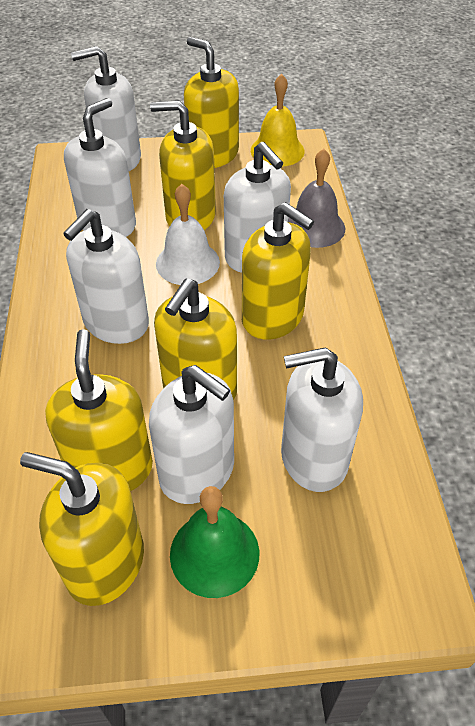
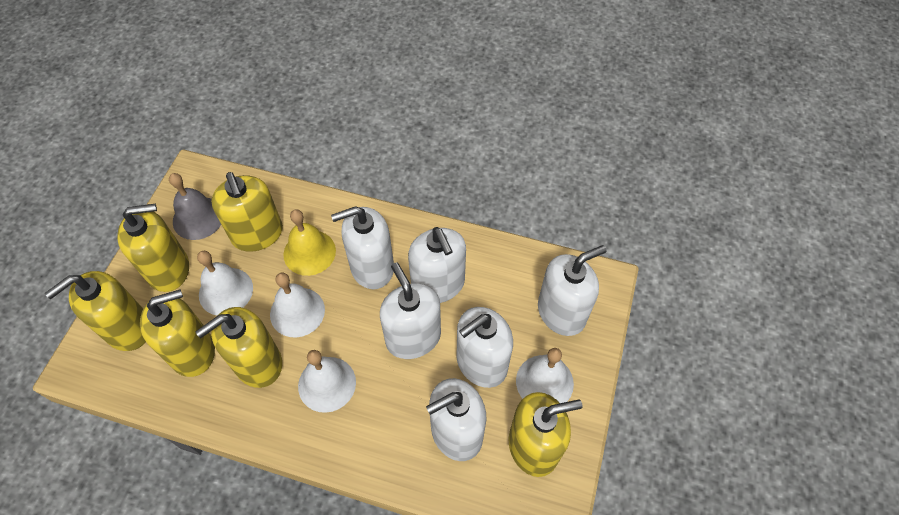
green bell: [170,486,259,598] = 1 -> none = 0
white bell: [156,184,220,285] = 1 -> [197,251,253,316] [270,273,325,337] [298,350,356,413] [516,348,574,403] = 4

